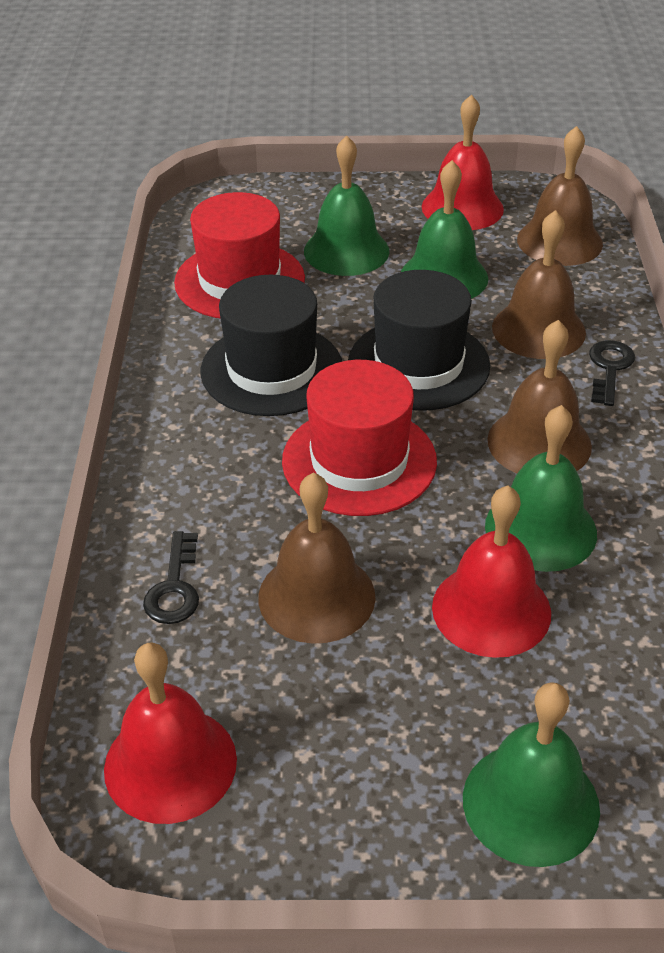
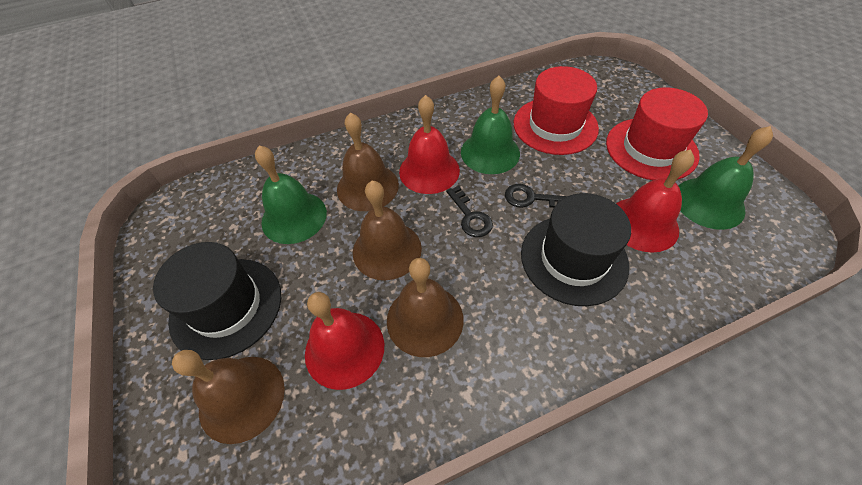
green bell: [304,135,389,276] [401,160,488,299] [463,682,600,867] [485,405,597,572] = 4 -> [255,146,327,244] [461,76,520,174] [678,126,773,230] = 3

